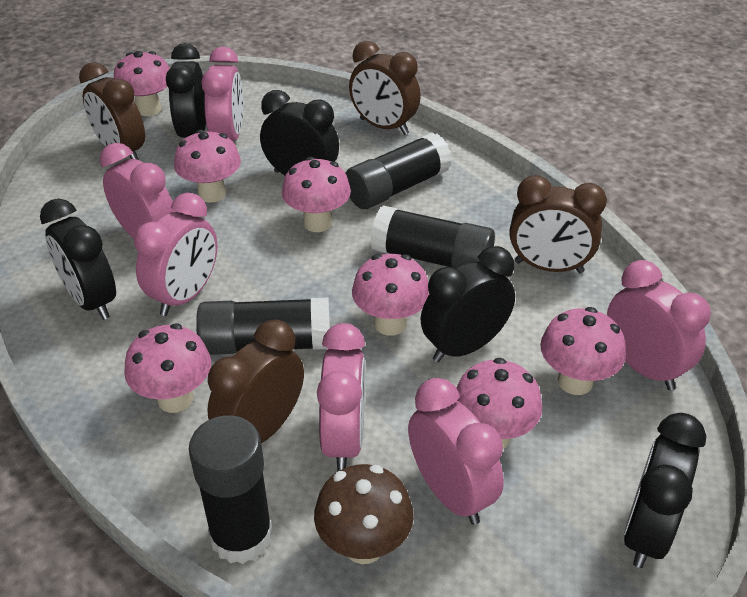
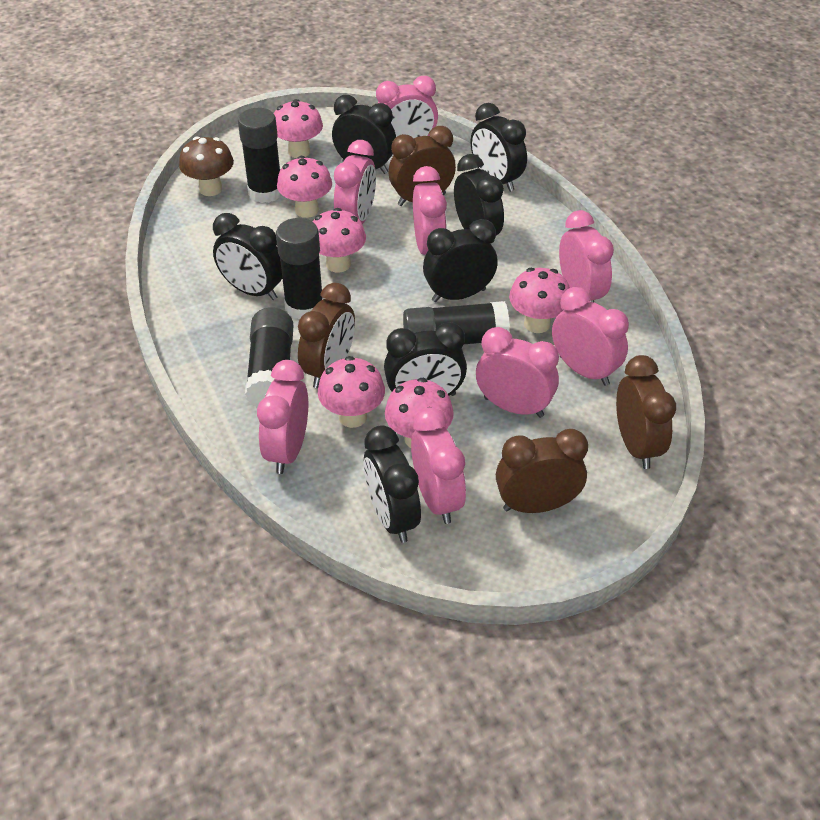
black clock: [40,199,116,320] [166,43,206,138] [260,90,339,175] [421,246,515,362] [624,413,706,568] = 5 -> [213,213,282,300] [332,95,396,174] [364,425,421,543] [384,322,467,396] [423,219,498,302] [454,154,504,236] [471,103,527,192] = 7
pink clock: [100,143,176,239] [134,193,217,316] [201,47,243,141] [317,323,365,471] [408,378,504,525] [607,260,711,390] = 6 -> [257,360,308,474] [334,140,376,224] [376,76,438,138] [411,407,466,524] [413,166,447,255] [476,327,559,418] [552,287,629,386] [559,210,614,302] = 8
pink mushroom: [114,51,170,116] [124,323,211,413] [174,130,241,203] [282,157,351,232] [352,254,429,336] [457,358,542,449] [540,307,626,395] = 7 -> [274,99,323,158] [277,156,332,218] [312,208,366,272] [318,356,385,428] [385,378,454,448] [509,268,570,333] = 6

